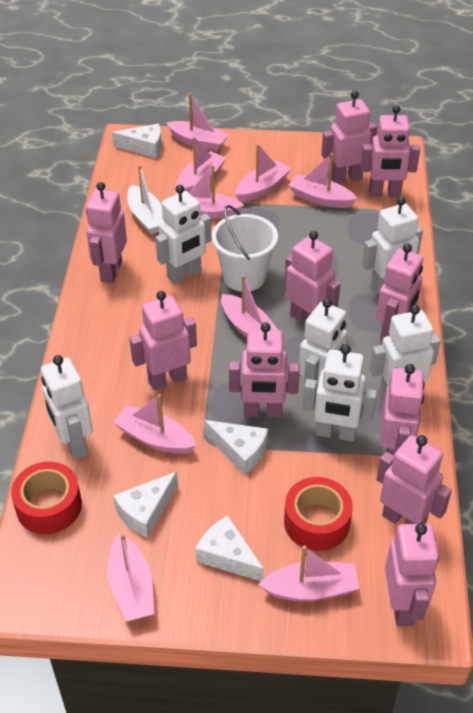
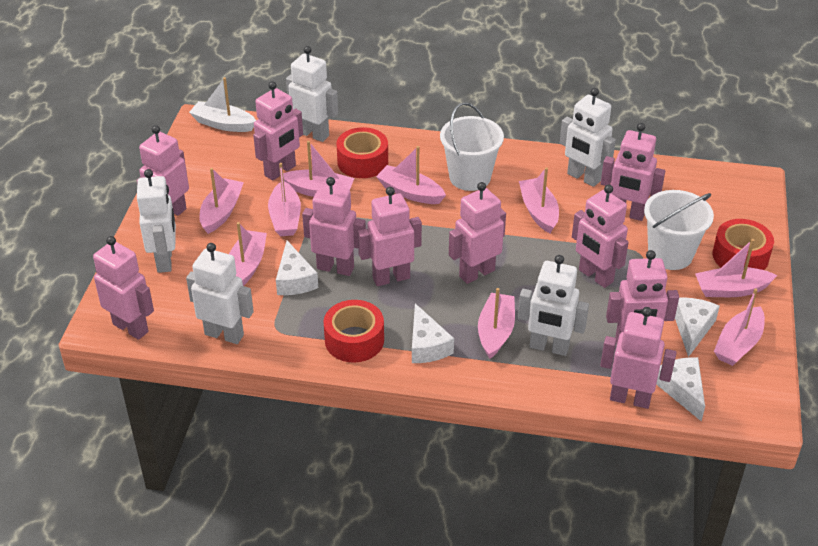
red tape: [11,462,82,534] [284,477,353,551] = 2 -> [323,300,384,363] [337,127,388,178] [713,219,774,270] = 3
white bucket: [212,205,278,292] = 1 -> [440,102,504,191] [644,190,714,270] = 2
white robot: [41,355,93,460] [156,185,212,284] [299,298,347,402] [303,344,377,442] [362,197,423,295] [370,305,441,401] = 6 -> [137,169,176,273] [186,243,254,344] [286,46,338,142] [518,255,589,356] [560,88,616,187] = 5

